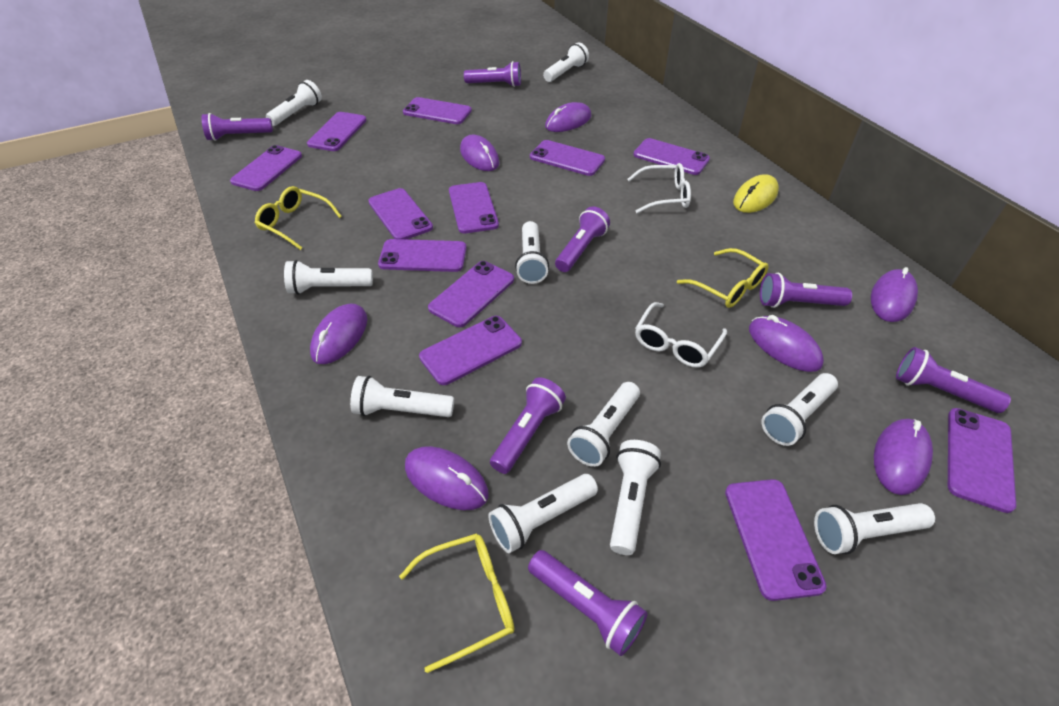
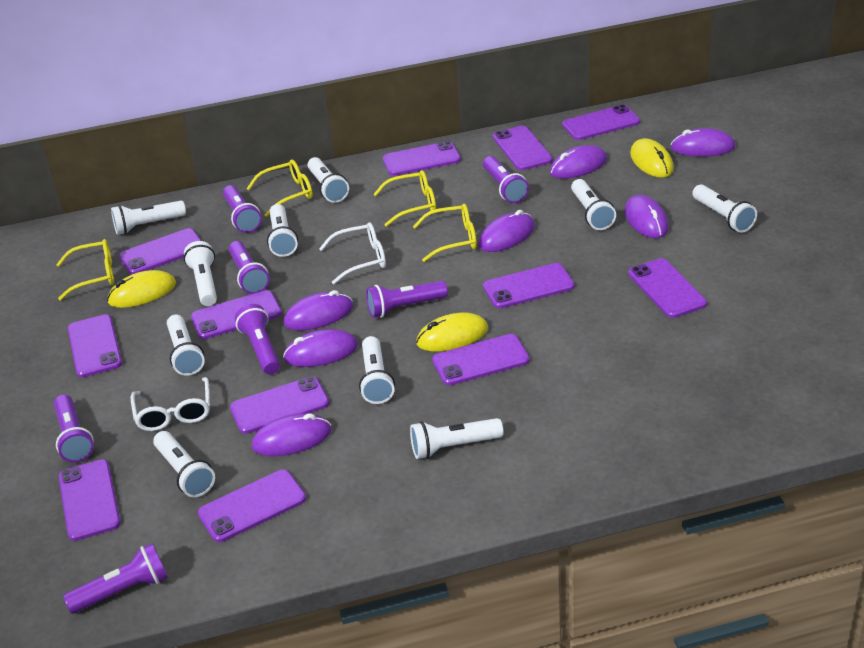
yellow glasses: [255,186,342,250] [399,533,515,673] [677,248,769,308] = 3 -> [56,239,114,300] [247,160,313,217] [373,170,436,227] [413,203,477,262] = 4
yellow mouse: [733,174,779,213] = 1 -> [107,270,176,308] [416,312,488,352] [630,138,674,178] = 3

